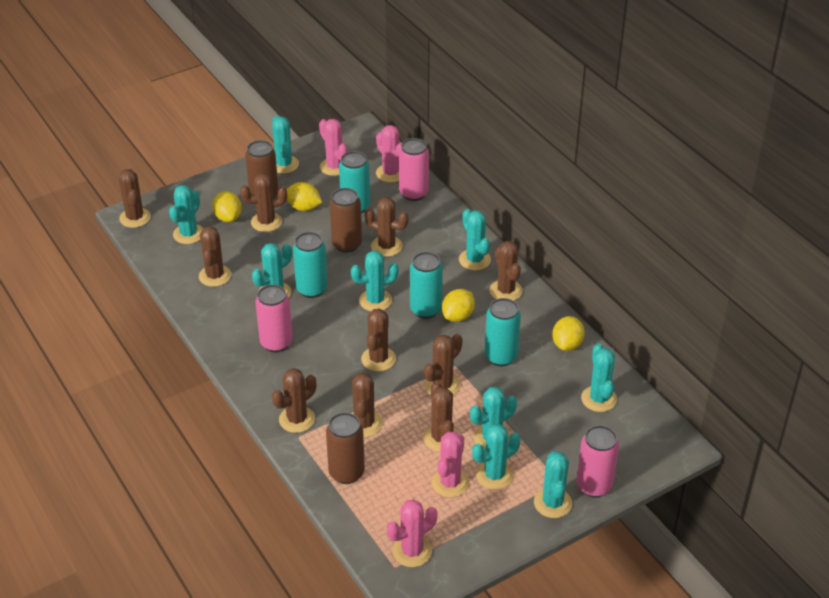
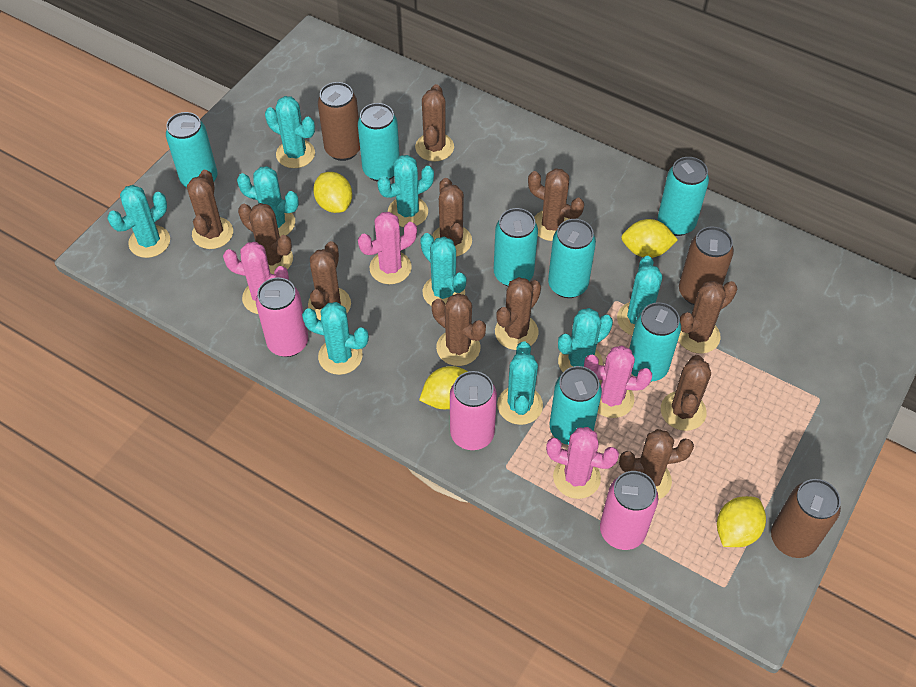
brown cactus: [119,169,151,228] [199,226,231,287] [240,173,287,232] [272,368,316,433] [352,373,383,437] [361,308,396,372] [365,197,408,257] [423,382,459,452] [424,334,463,396] [490,241,523,301] = 10 -> [187,170,233,249] [238,203,293,274] [308,241,351,320] [415,84,454,161] [432,178,472,257] [432,293,486,366] [495,277,541,350] [528,168,584,241] [619,429,694,500] [661,355,711,431] [678,281,737,354] = 11
turquoise can: [293,232,328,298] [339,151,370,213] [410,252,443,319] [485,298,521,366] = 4 -> [166,112,217,187] [358,103,400,182] [494,208,538,286] [548,219,596,298] [550,366,602,445] [629,302,681,382] [658,157,709,236] = 7

